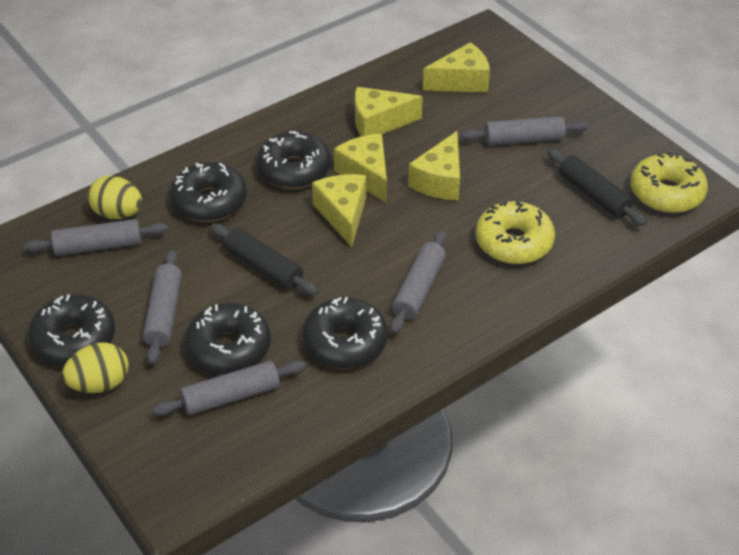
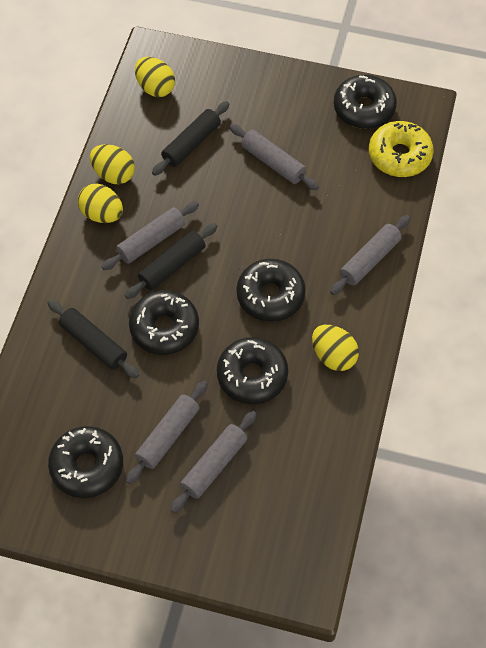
black rolling pin: [211,224,318,295] [547,149,647,226] = 2 -> [48,300,139,378] [125,223,217,299] [152,101,229,176] = 3
yellow cheese: [312,174,366,247] [334,134,387,203] [355,87,423,136] [408,131,460,200] [423,42,490,92] = 5 -> none = 0
yellow donut: [476,200,555,264] [630,152,708,213] = 2 -> [369,121,434,177] = 1
yellow egg: [62,342,129,393] [87,176,142,219] = 2 -> [78,184,123,223] [90,144,135,184] [135,57,175,97] [312,325,359,371] = 4

